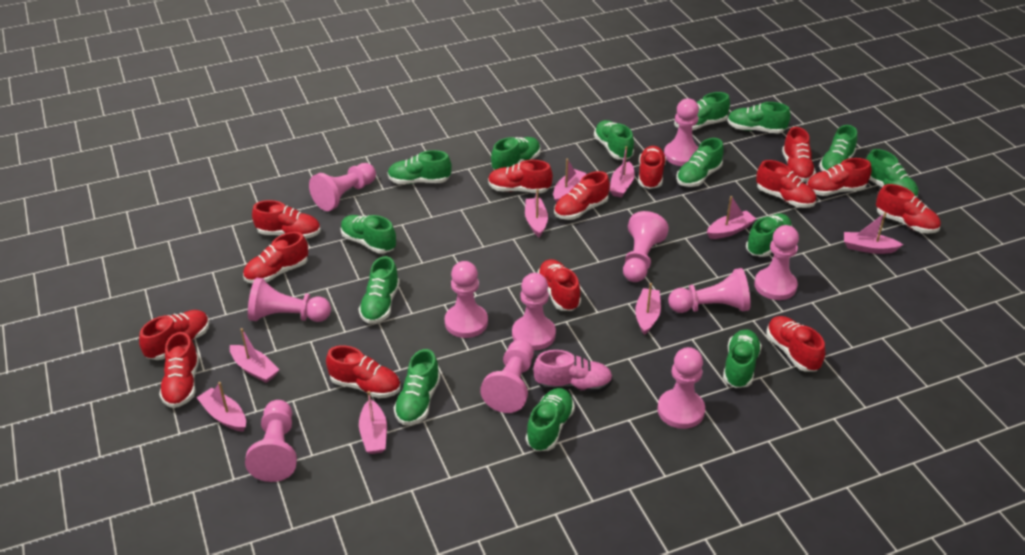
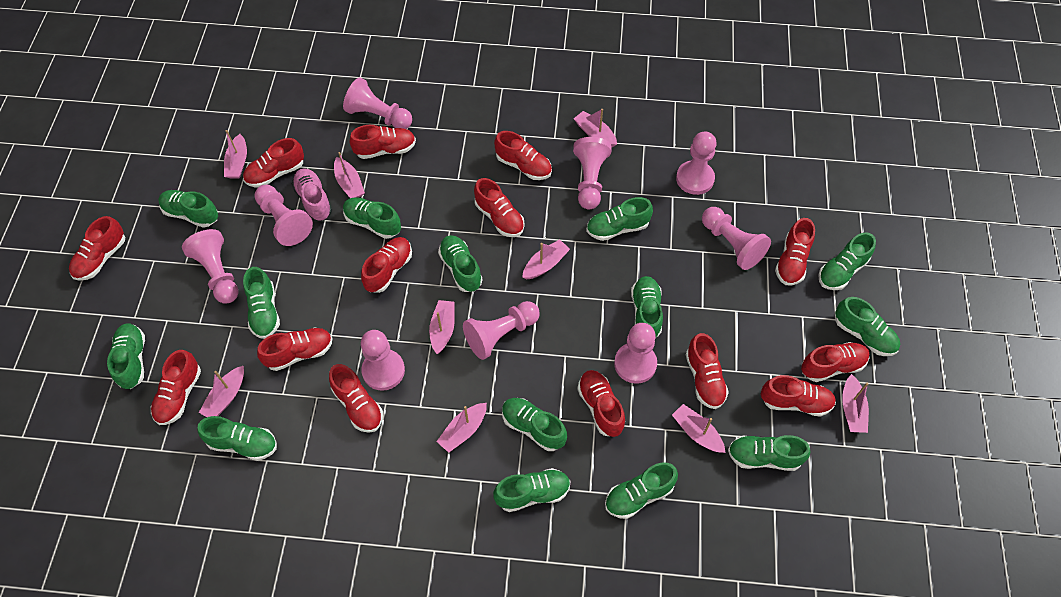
pink pawn: [245,400,297,482] [248,278,331,322] [309,163,376,211] [445,261,488,338] [480,339,534,413] [512,273,556,350] [623,211,669,282] [657,347,705,429] [664,98,699,166] [668,268,751,313] [754,225,799,300] = 11 -> [182,229,239,303] [254,185,313,246] [343,77,412,129] [361,330,405,391] [463,301,540,360] [573,137,612,210] [614,323,657,384] [676,132,717,195] [702,207,771,270] = 9

